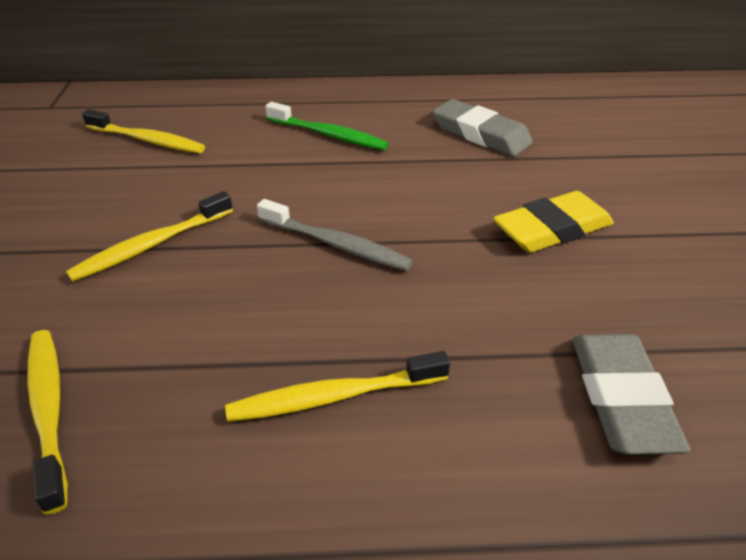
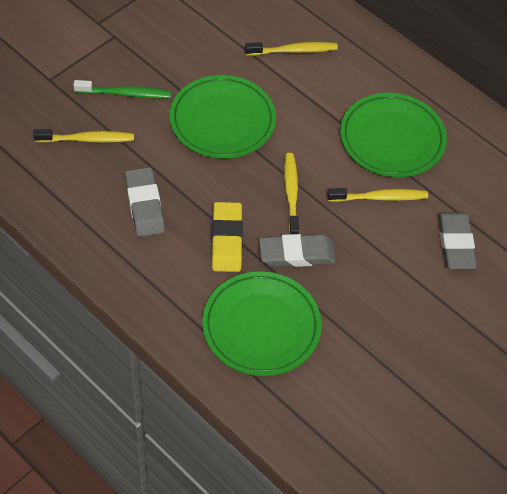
green plate: none = 0 -> [170,75,276,159] [202,271,322,376] [340,93,447,177] = 3
grey eraser: [433,99,533,156] [572,334,691,455] = 2 -> [125,167,165,237] [259,234,336,267] [438,212,477,269] = 3
grey toothbrush: [257,199,413,271] = 1 -> none = 0

